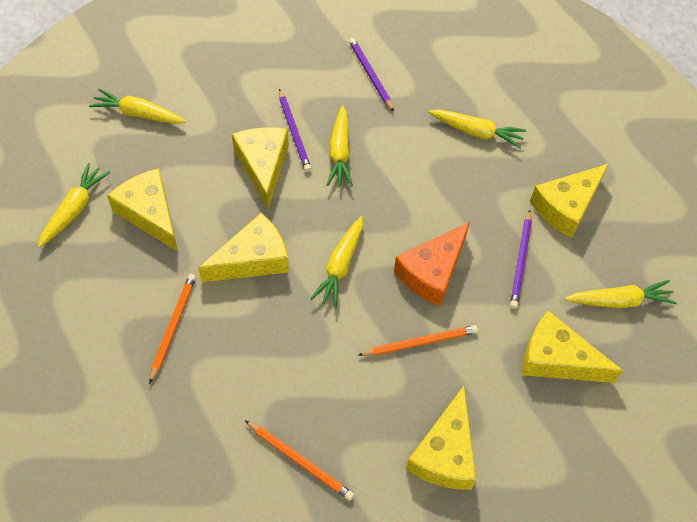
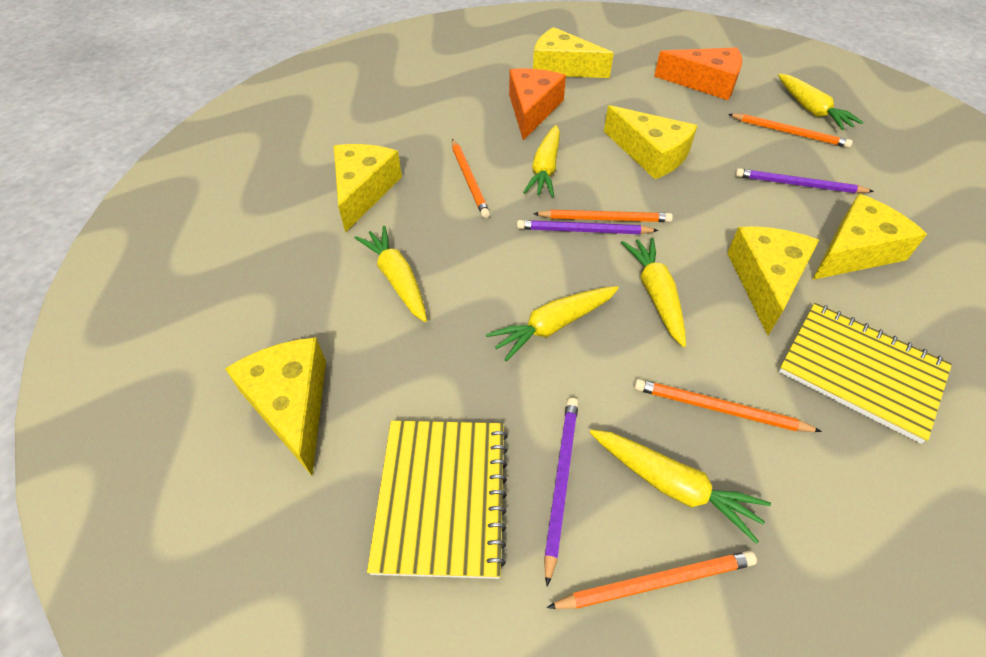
orange cheese: [394,222,470,306] = 1 -> [509,68,566,140] [654,47,742,100] = 2
orange pencil: [149,274,196,384] [245,420,354,501] [358,325,478,356] = 3 -> [452,139,490,218] [533,210,673,222] [547,551,757,609] [634,379,822,432] [728,114,853,148] = 5
yellow notebook: none = 0 -> [367,421,508,579] [778,303,952,444] = 2

